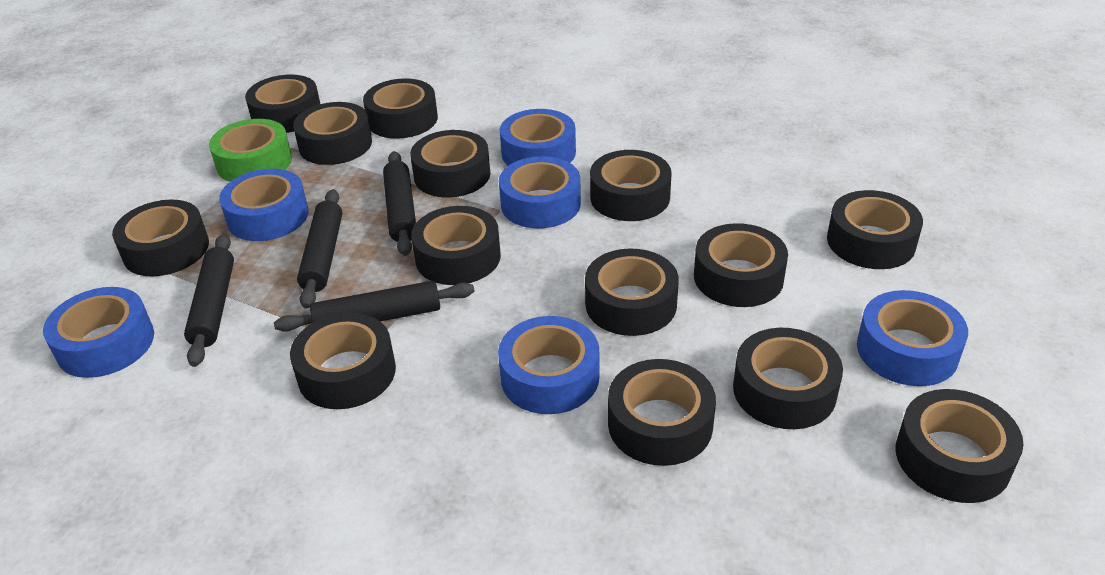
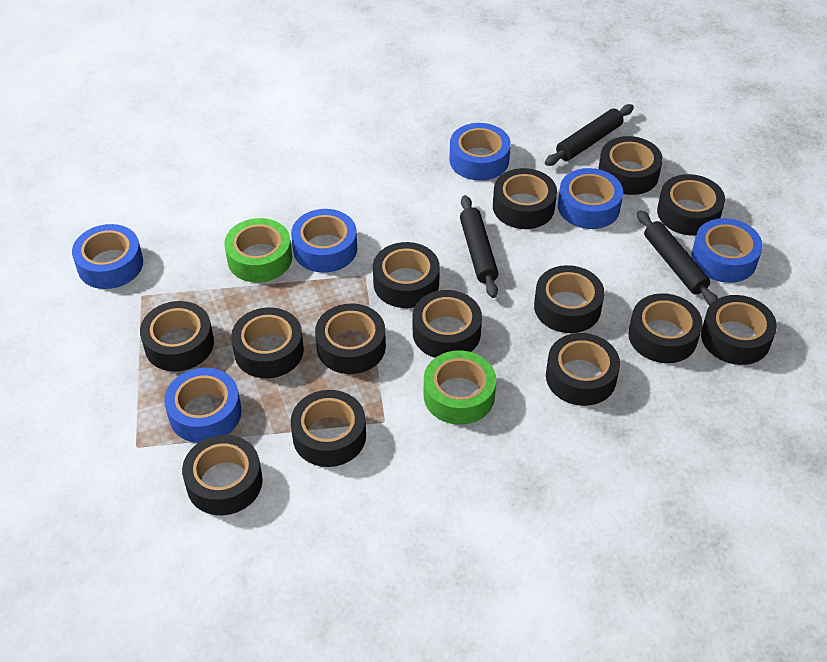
black rolling pin: [184,234,234,367] [274,281,475,332] [297,189,342,309] [383,151,416,256] = 4 -> [460,195,498,298] [545,104,634,166] [637,210,718,305] = 3
green tape: [209,119,292,182] = 1 -> [224,218,292,282] [424,351,496,425] = 2

